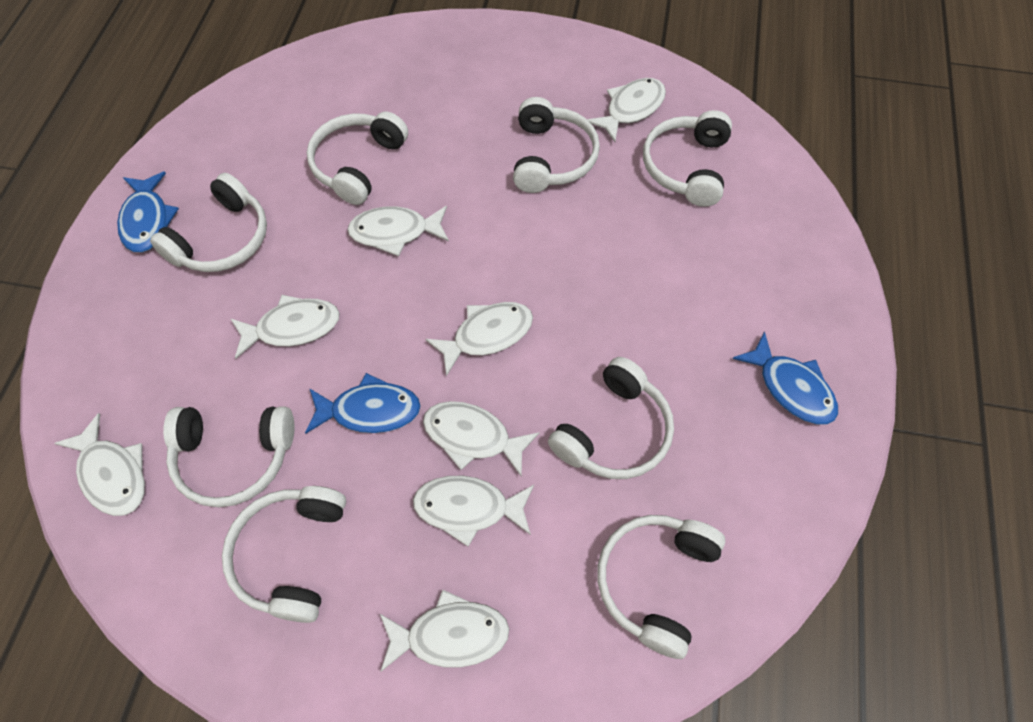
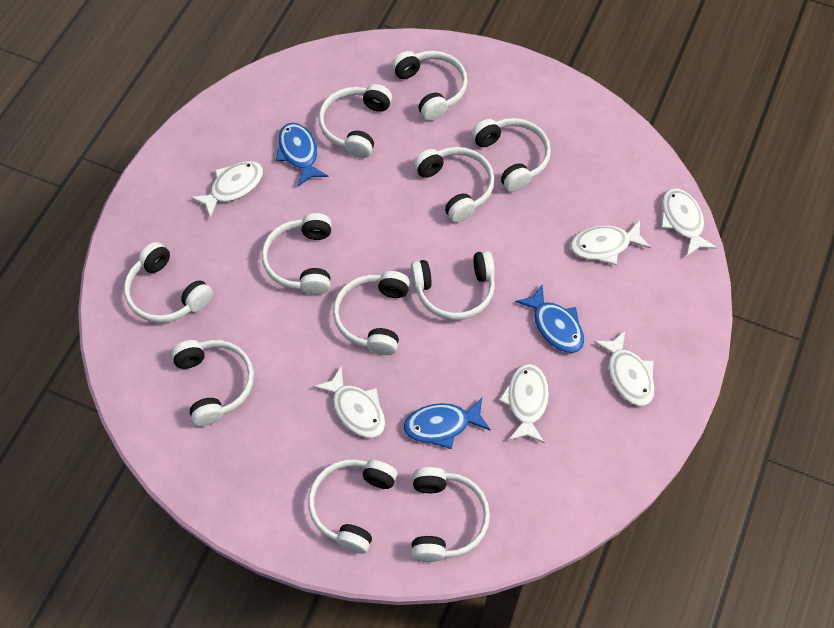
white fish: [54,413,145,516] [231,295,340,358] [347,206,449,256] [380,590,509,672] [413,476,534,547] [423,401,539,476] [426,302,533,376] [587,78,666,142] = 8 -> [190,161,263,219] [314,366,385,438] [499,364,549,443] [570,220,651,265] [594,331,655,406] [661,189,717,257] = 6
white headphones: [150,173,267,272] [163,406,295,507] [222,486,346,623] [307,112,408,205] [513,97,600,193] [548,357,674,479] [597,515,725,659] [643,110,732,207] = 8 -> [124,242,213,323] [171,340,254,427] [262,213,332,295] [308,459,397,554] [319,84,392,158] [333,271,410,355] [392,51,468,121] [411,250,495,320] [411,467,490,562] [414,147,495,223] [471,118,551,192] = 11

